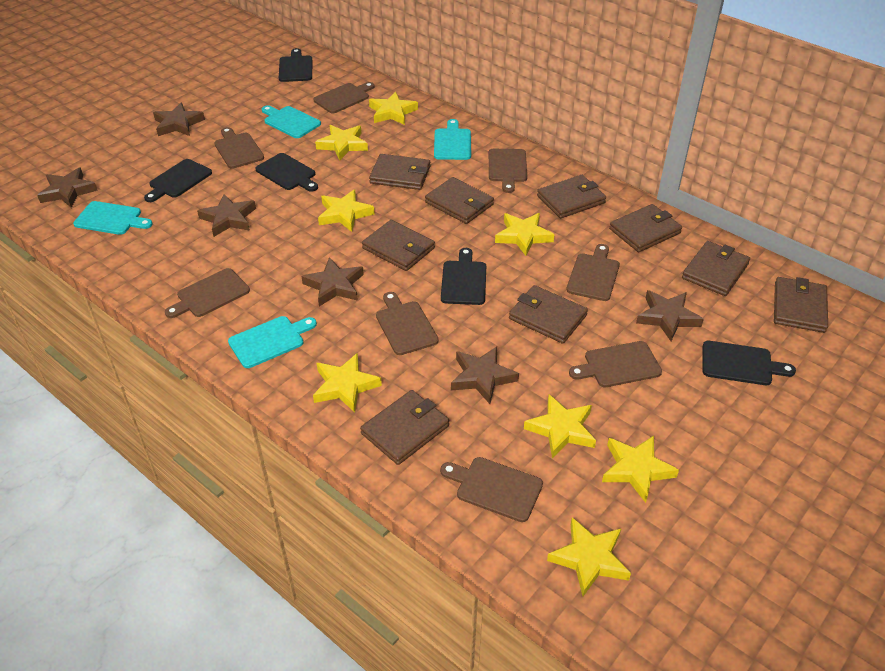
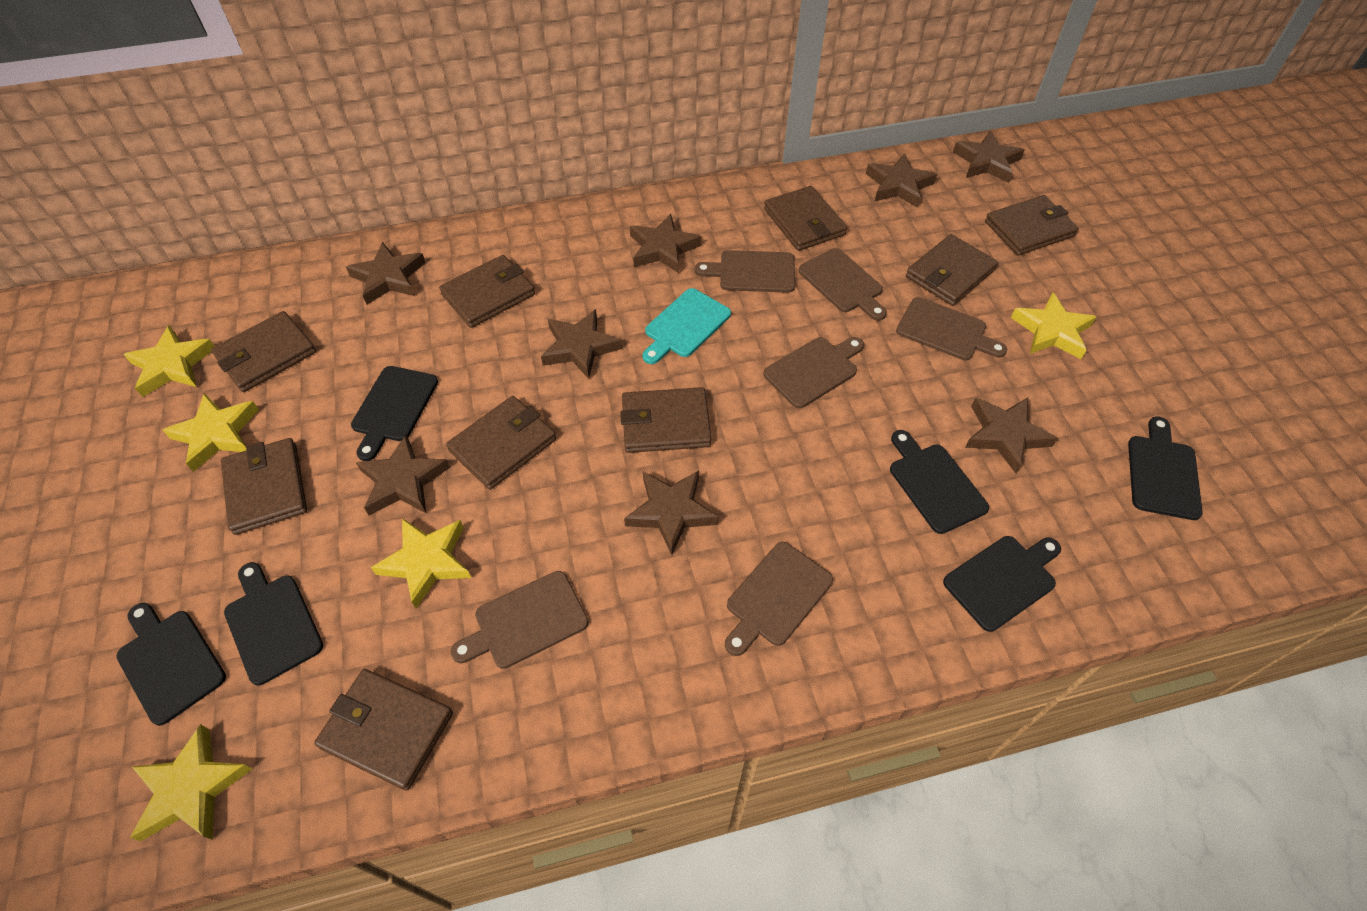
black cutting board: [144,159,212,202] [255,153,318,192] [279,48,312,82] [441,248,486,305] [702,341,796,385] = 5 -> [116,603,226,726] [224,562,323,685] [351,366,438,461] [890,430,989,534] [943,536,1061,632] [1128,416,1203,520] = 6
brown cutting board: [165,268,250,318] [214,127,264,169] [313,82,375,114] [376,292,439,355] [440,457,543,522] [489,149,527,193] [566,244,620,301] [569,341,662,387] = 8 -> [450,571,588,669] [695,250,795,293] [725,542,833,656] [763,337,864,408] [799,248,887,320] [896,297,1007,360] = 6
brown star: [37,167,98,208] [153,103,205,136] [197,194,256,237] [301,257,364,306] [451,346,519,404] [636,290,704,341] = 6 -> [346,242,426,305] [356,435,450,515] [541,309,622,379] [624,471,719,555] [630,214,702,273] [866,154,937,208] [953,131,1024,183] [965,398,1058,473] = 8
turquoise cutting board: [73,201,152,235] [228,316,317,368] [262,105,321,138] [434,119,471,160] = 4 -> [642,288,731,364] = 1
yellow star: [313,353,382,413] [315,125,368,161] [318,189,375,232] [369,91,418,125] [495,213,554,256] [524,394,596,459] [547,517,631,596] [602,436,679,503] = 8 -> [123,325,215,397] [130,724,252,841] [163,393,259,472] [371,518,471,609] [1011,292,1096,359] = 5

